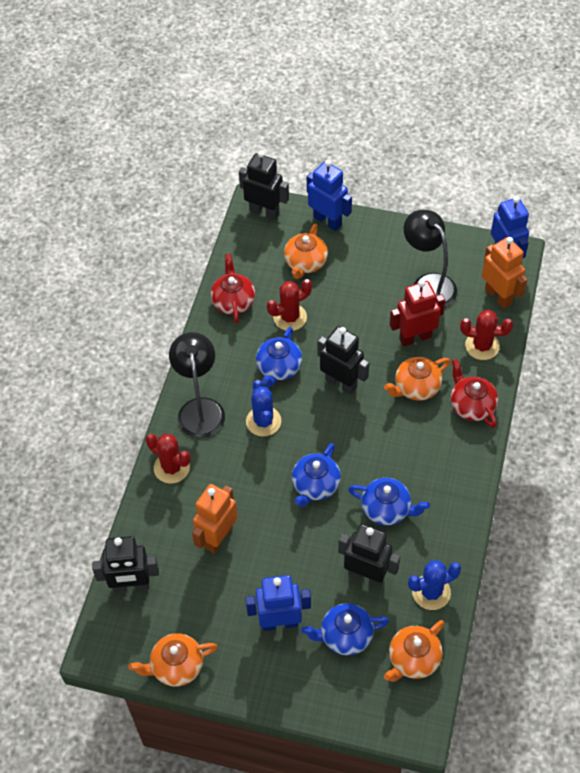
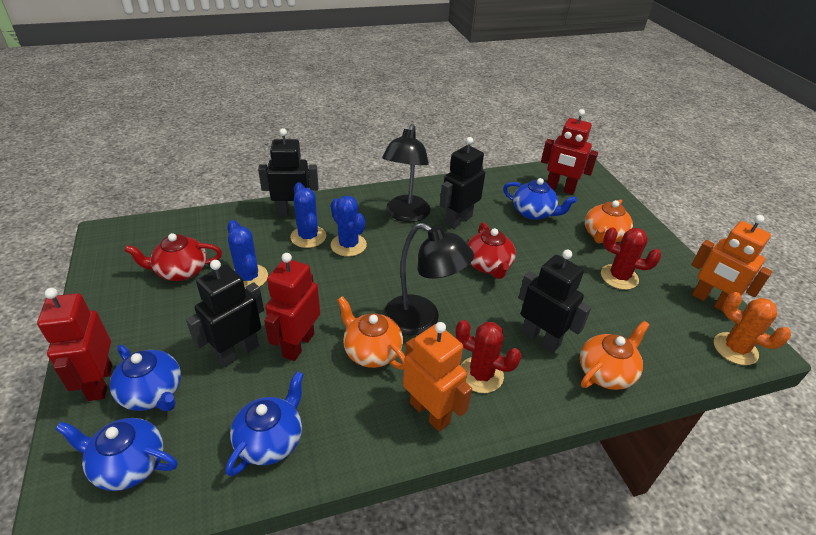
blue cactus: [246,380,281,436] [408,560,461,610] = 2 -> [227,220,268,289] [290,182,326,248] [331,196,367,257] = 3
blue robot: [246,575,311,631] [307,160,352,231] [491,196,529,258] = 3 -> none = 0
orange cactus: none = 0 -> [714,292,791,365] = 1
orange teapot: [128,633,218,687] [284,224,328,279] [384,357,450,401] [384,620,445,682] = 4 -> [337,296,405,370] [580,321,649,390] [585,199,633,244] = 3
red cactus: [146,433,190,484] [267,279,312,331] [460,310,513,360] = 3 -> [455,320,522,393] [601,227,661,290] = 2
red robot: [390,280,445,346] = 1 -> [37,288,112,401] [264,253,320,361] [541,109,598,195] = 3

